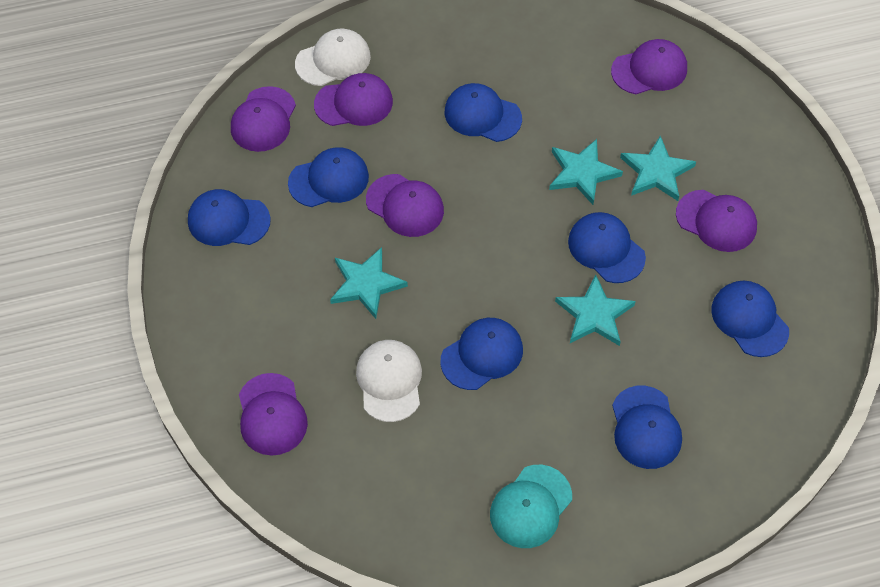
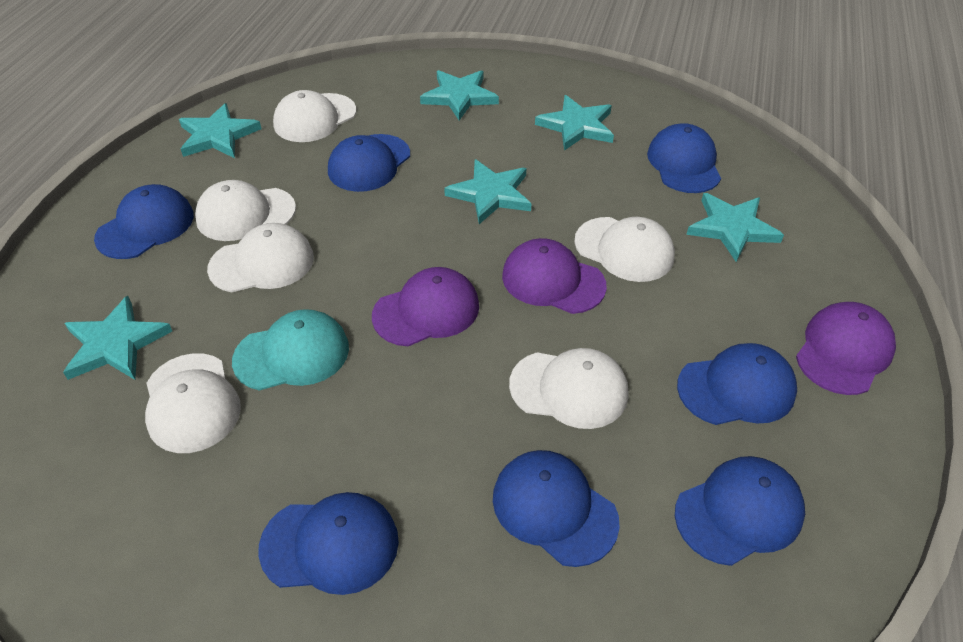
purple cap: [231,86,296,152] [239,373,308,456] [314,73,393,126] [366,174,444,237] [611,39,687,94] [676,190,757,252] = 6 -> [372,267,479,346] [502,238,607,314] [796,302,896,395] = 3
turquoise star: [330,247,408,319] [549,139,623,205] [555,275,636,346] [620,135,696,201] = 4 -> [63,296,172,380] [179,103,261,158] [420,70,499,120] [444,159,532,224] [535,95,614,150] [686,193,784,262] = 6
white cap: [295,29,371,86] [356,340,422,422] = 2 -> [145,353,241,453] [195,180,296,241] [207,223,314,293] [273,90,356,142] [509,348,628,429] [574,217,675,282] = 6

